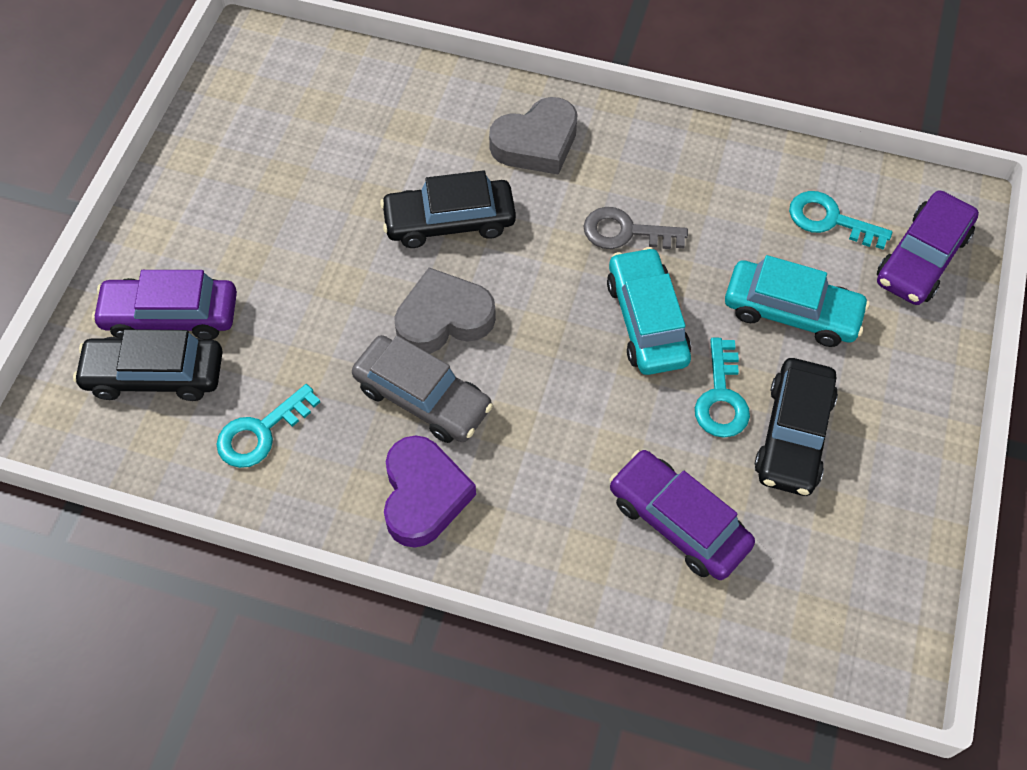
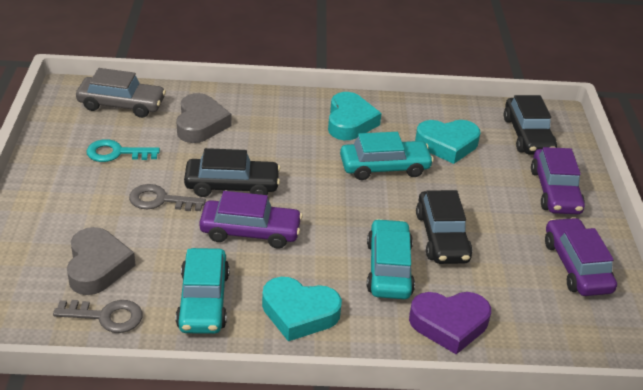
grey key: [584,207,688,249] = 1 -> [53,300,142,333] [129,184,206,211] = 2
turquoise car: [607,247,691,375] [725,255,870,347] = 2 -> [176,248,230,334] [340,132,434,180] [367,219,415,299] = 3
turquoise heart: none = 0 -> [262,277,342,341] [328,92,382,140] [415,120,480,164] = 3
turquoise key: [216,384,320,468] [695,338,750,438] [789,191,892,249] = 3 -> [86,139,160,162] = 1

